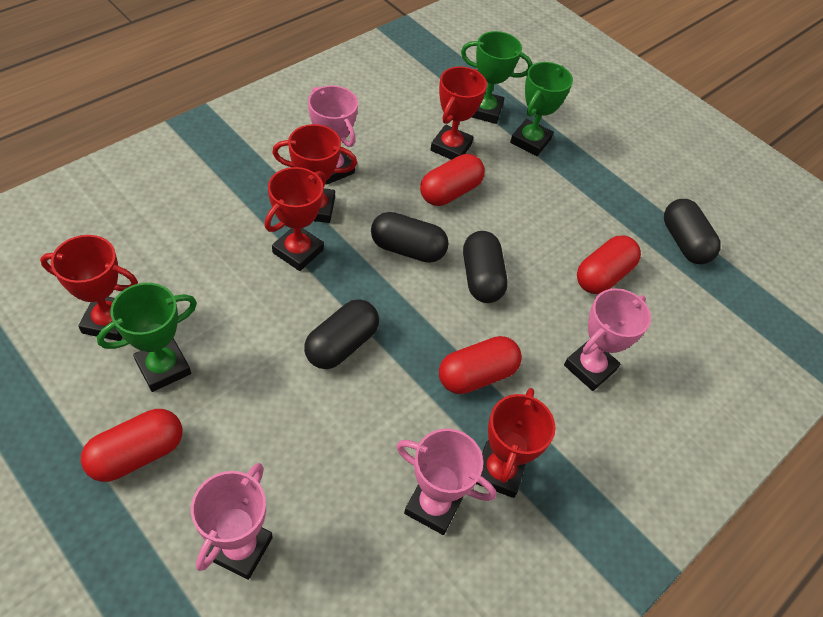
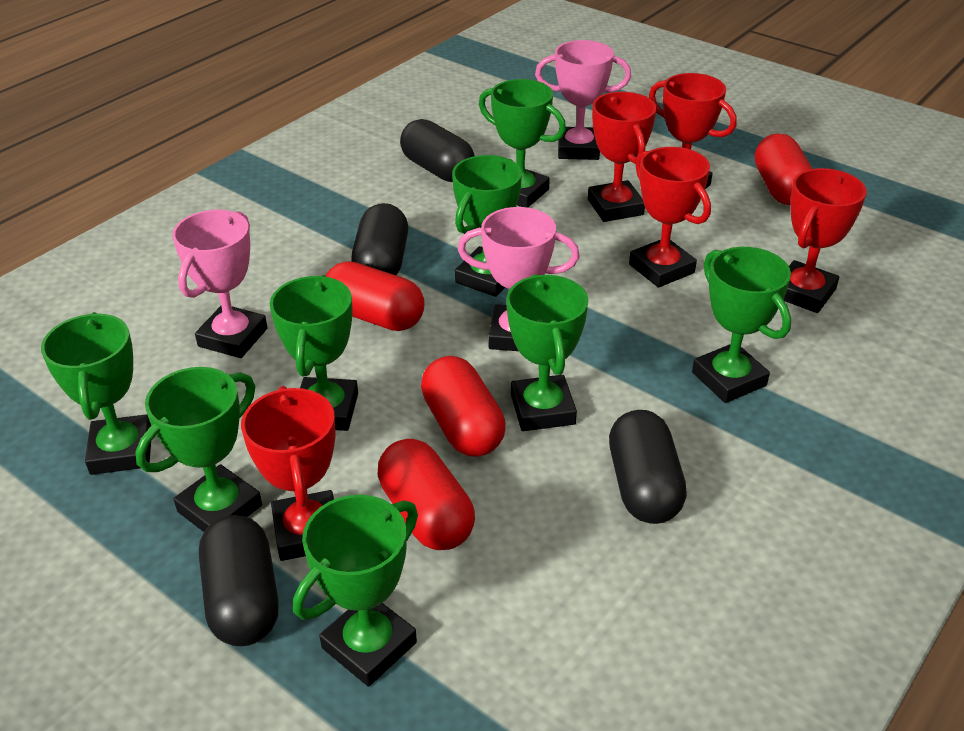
green trophy: [97,283,197,392] [461,31,533,124] [510,62,573,156] = 3 -> [41,312,151,475] [136,367,262,532] [270,275,358,431] [293,495,418,687] [452,155,522,297] [479,79,566,208] [506,274,588,431] [692,247,791,403] = 8
pink trophy: [191,463,273,580] [308,85,358,185] [396,429,496,535] [564,288,651,391] = 4 -> [172,210,267,358] [458,207,580,351] [535,40,631,160] = 3

